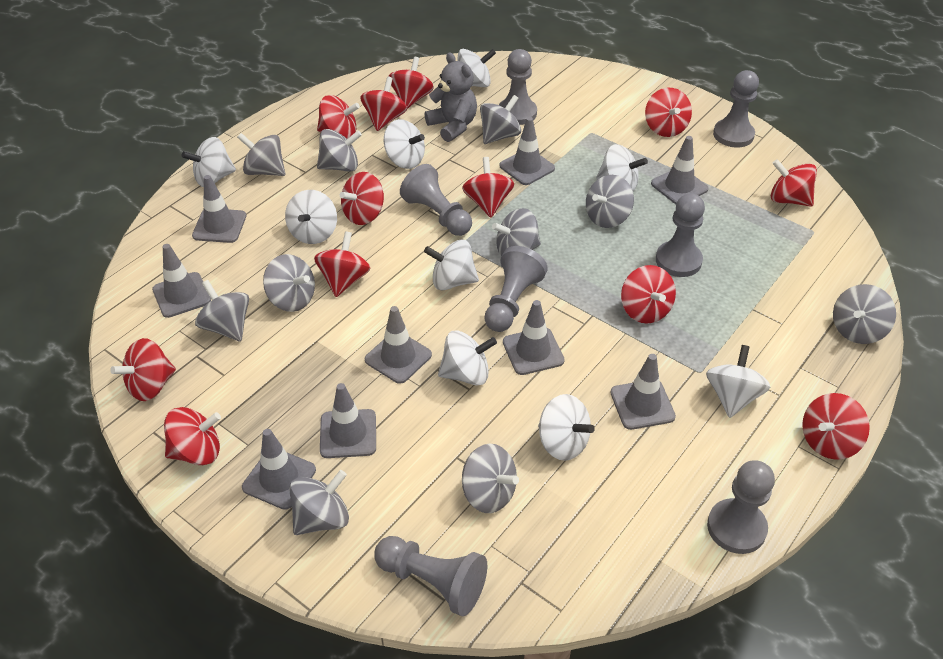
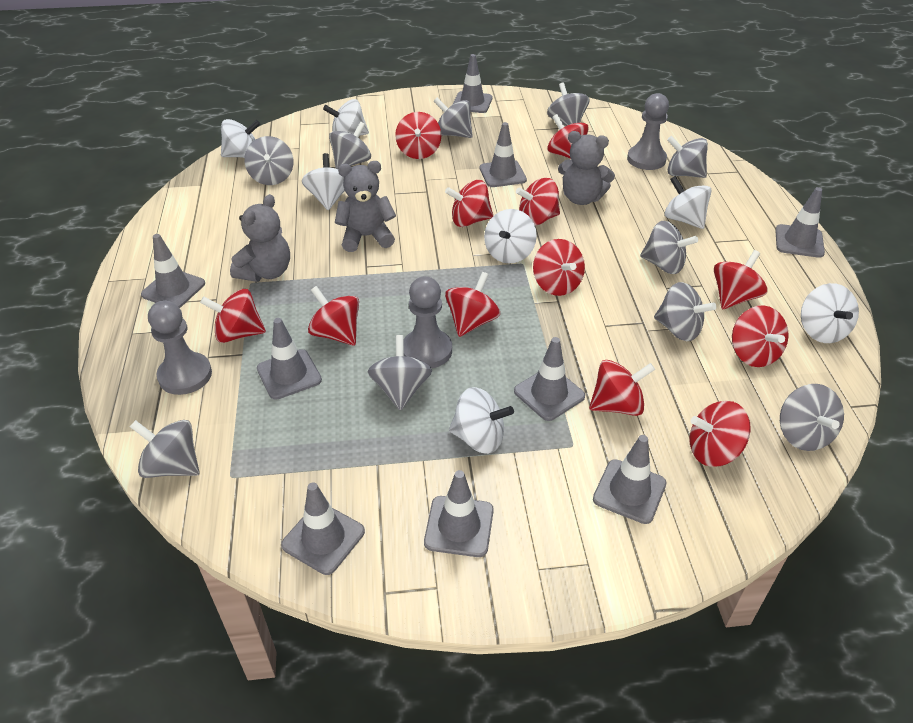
grey pawn: [374,536,487,616] [400,164,472,236] [484,246,548,332] [499,49,537,125] [656,193,705,277] [707,460,775,554] [713,70,759,147] = 7 -> [148,300,212,395] [404,276,452,368] [627,93,669,170] = 3
grey teddy bear: [424,52,477,142] = 1 -> [230,194,290,282] [335,161,396,252] [558,131,615,205] = 3
white spinning top: [182,137,236,187] [285,190,337,244] [384,119,425,169] [424,240,479,290] [438,331,497,386] [457,49,496,87] [538,394,595,461] [596,144,648,191] [706,345,770,418] = 9 -> [221,119,260,158] [302,153,345,210] [323,99,369,136] [449,387,514,454] [484,209,537,263] [664,176,711,229] [801,283,859,343] = 7

